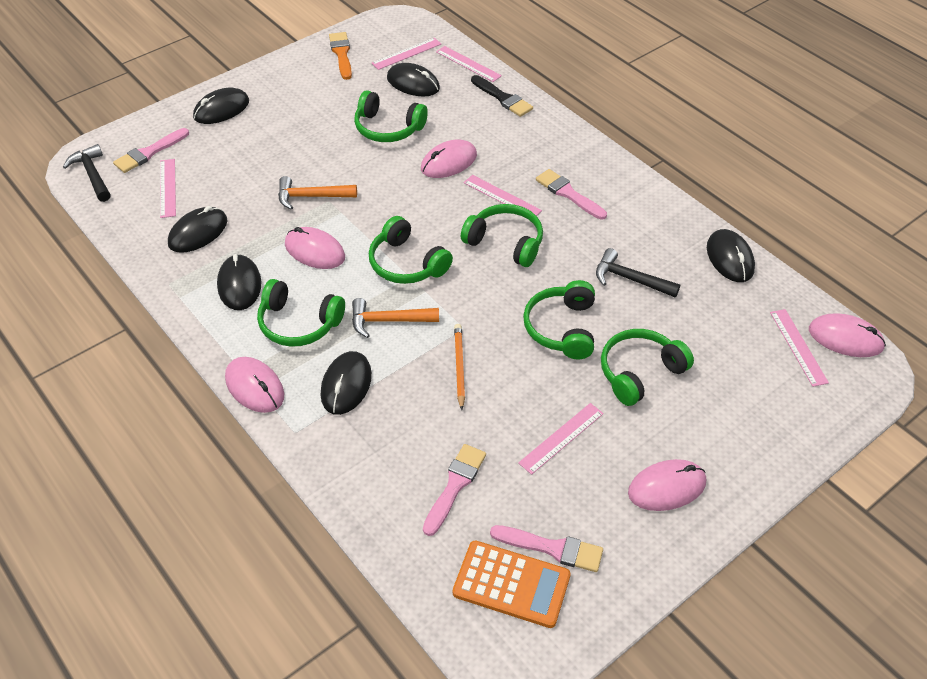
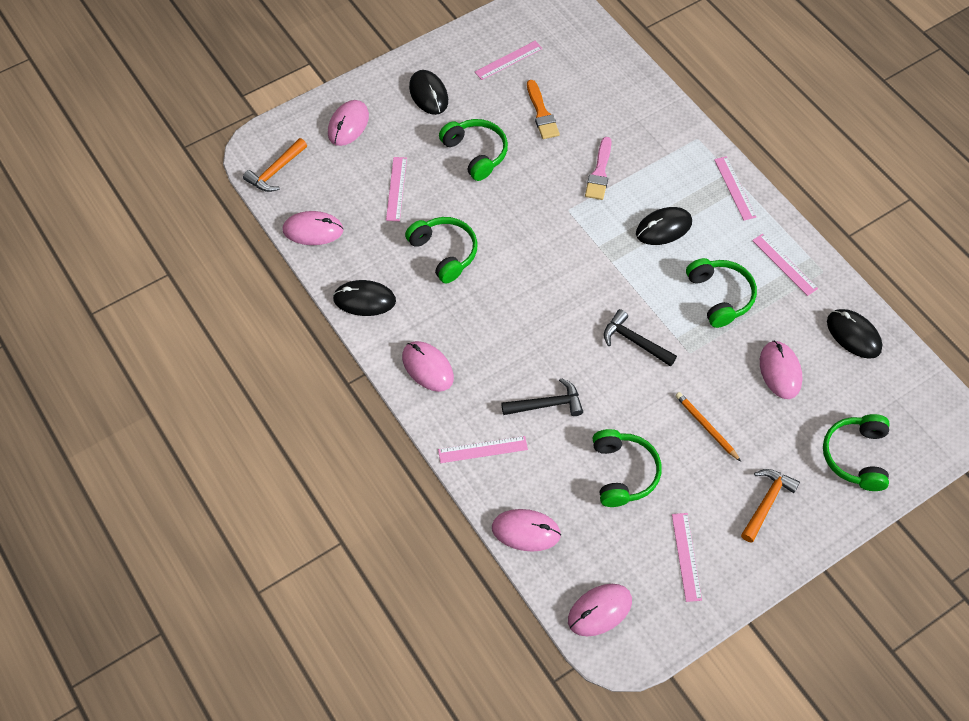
black brush: [471,75,533,117] = 1 -> none = 0
black mouse: [168,206,227,253] [193,88,249,124] [217,254,261,310] [321,351,372,415] [387,63,440,96] [707,229,755,282] = 6 -> [333,280,396,316] [409,70,448,115] [636,207,692,245] [827,309,882,359] = 4
green headphones: [257,279,345,347] [354,90,428,142] [369,216,453,284] [461,204,543,267] [523,280,595,359] [601,329,694,406] = 6 -> [405,217,478,283] [439,119,508,181] [593,429,662,507] [686,258,757,328] [823,414,890,491] = 5
orange calculator: [453,541,571,628] = 1 -> none = 0
pink brush: [113,128,189,173] [423,444,486,536] [490,525,603,572] [536,169,607,220] = 4 -> [585,137,612,200] = 1
pink mouse: [225,357,284,413] [285,227,345,269] [421,139,477,178] [628,459,706,511] [809,314,886,357] = 5 -> [282,211,344,245] [328,100,369,146] [402,341,454,392] [492,509,561,552] [568,584,632,636] [760,340,802,399] = 6

